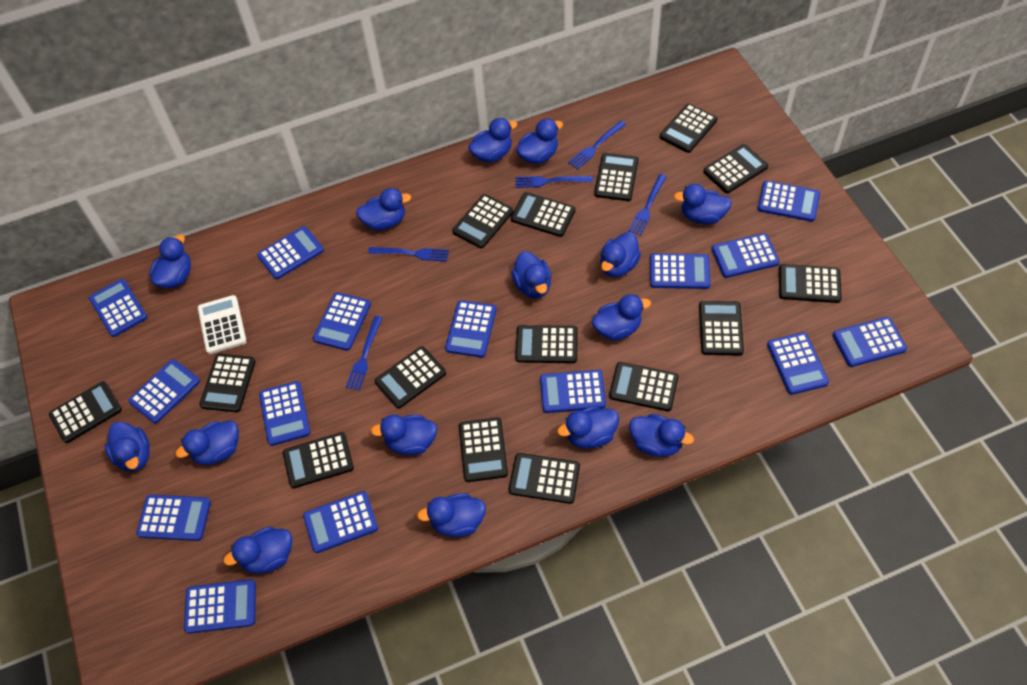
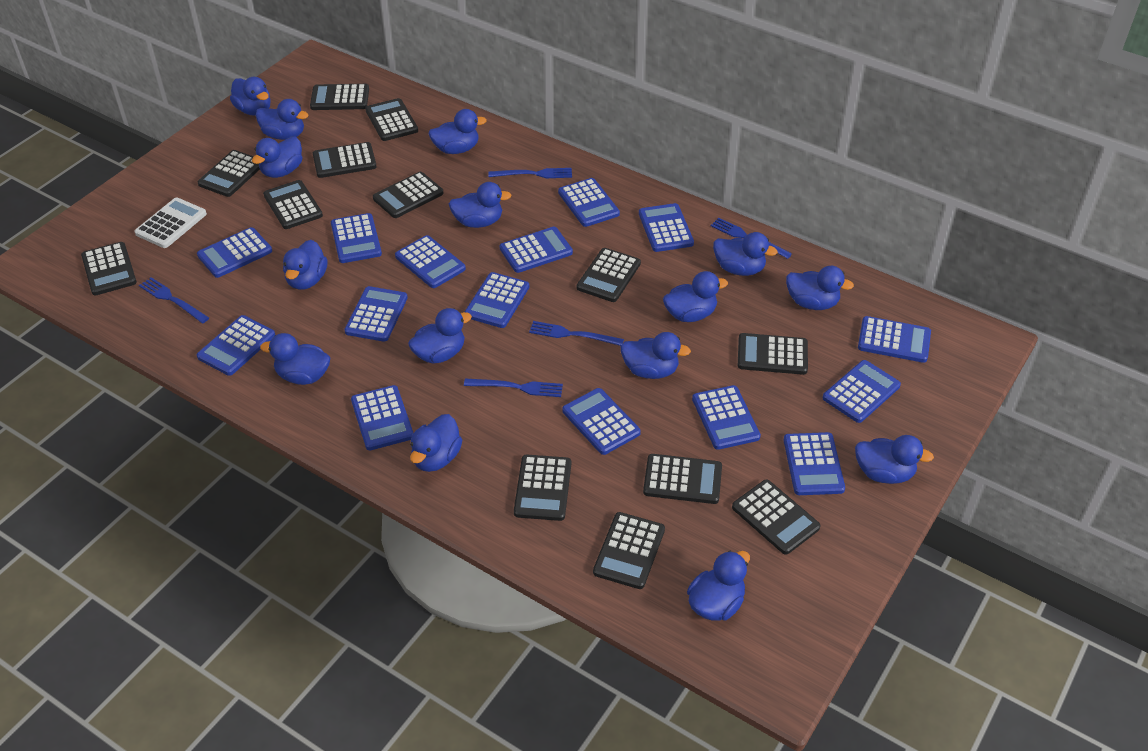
black calculator: [49,381,122,443] [199,354,256,412] [283,432,354,488] [375,346,446,409] [452,194,513,248] [459,417,508,482] [509,453,580,504] [511,192,575,237] [515,325,578,363] [594,153,639,201] [609,362,679,411] [660,104,717,153] [699,301,744,355] [703,144,768,193] [779,264,842,303] = 15 -> [81,242,137,296] [198,150,260,197] [263,180,323,229] [310,84,369,110] [313,142,377,178] [365,98,418,141] [373,172,444,218] [514,455,571,521] [577,248,641,302] [593,512,665,589] [643,454,722,504] [732,480,821,555] [738,333,808,375] = 13

